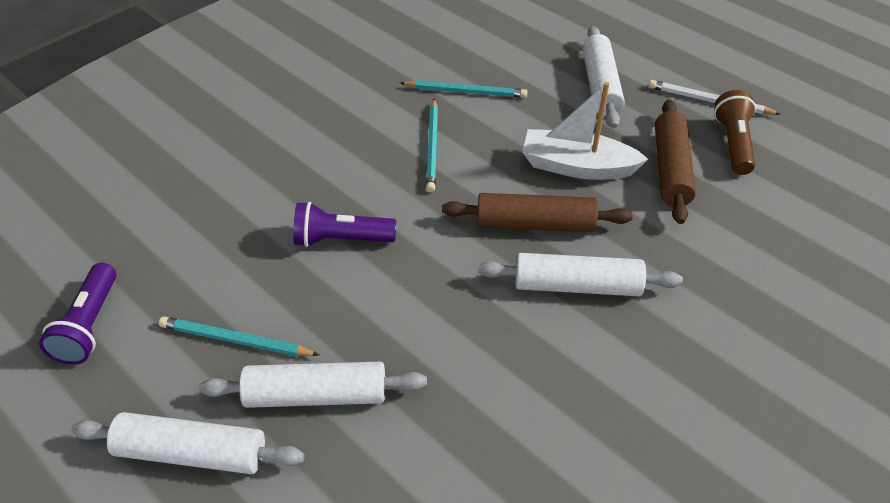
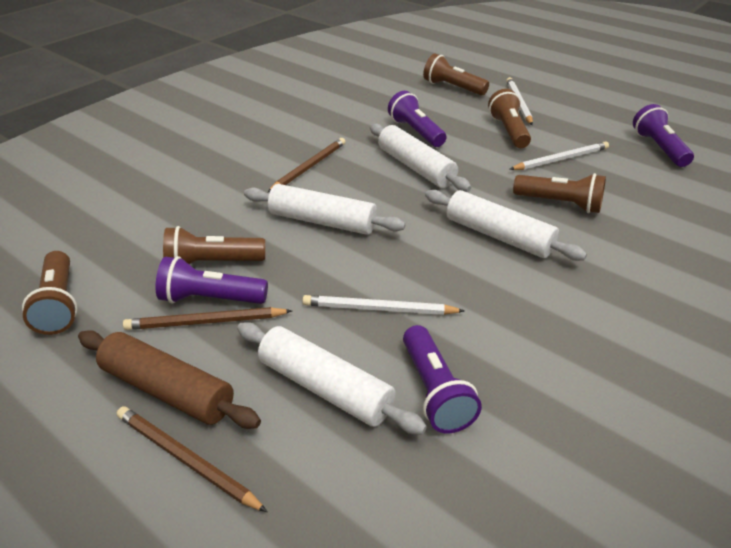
brown flashlight: [714,90,756,175] = 1 -> [22,251,78,335] [163,226,265,264] [423,54,489,96] [488,89,531,148] [513,173,606,213] = 5
brown pencil: none = 0 -> [117,407,267,512] [123,307,292,330] [267,138,346,193] = 3
brown rolling pin: [442,193,633,232] [655,100,696,224] = 2 -> [78,330,261,429] = 1
purple flashlight: [39,263,117,365] [293,202,397,247] = 2 -> [155,256,268,304] [388,91,447,147] [403,325,482,433] [633,104,694,167] = 4
turquoise pencil: [159,316,319,356] [400,80,527,98] [426,98,438,192] = 3 -> none = 0
white boat: [522,82,648,180] = 1 -> none = 0
white pencil: [649,80,780,115] = 1 -> [302,295,465,315] [506,77,533,125] [510,141,609,170] = 3

